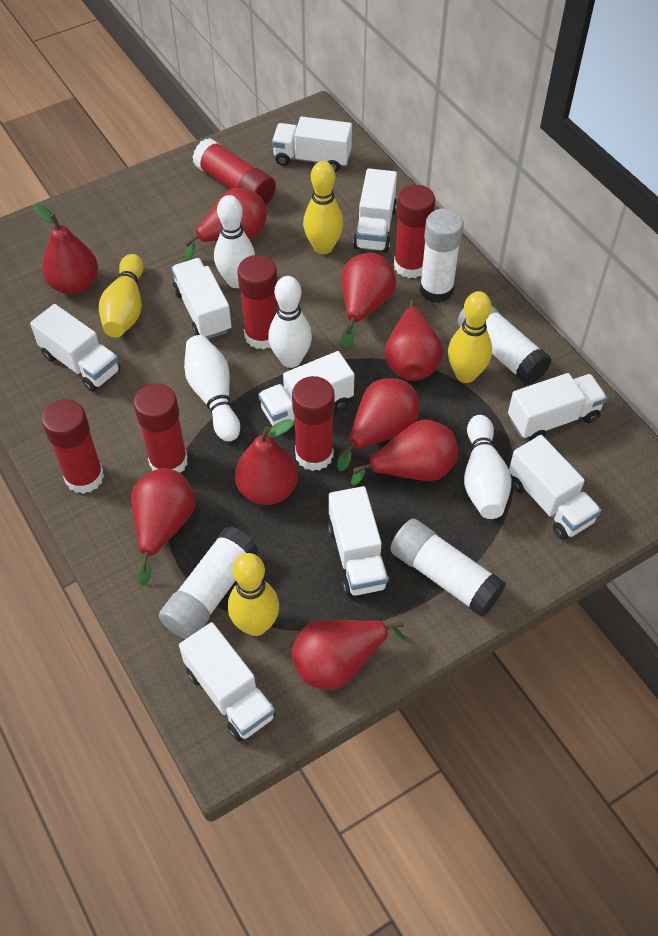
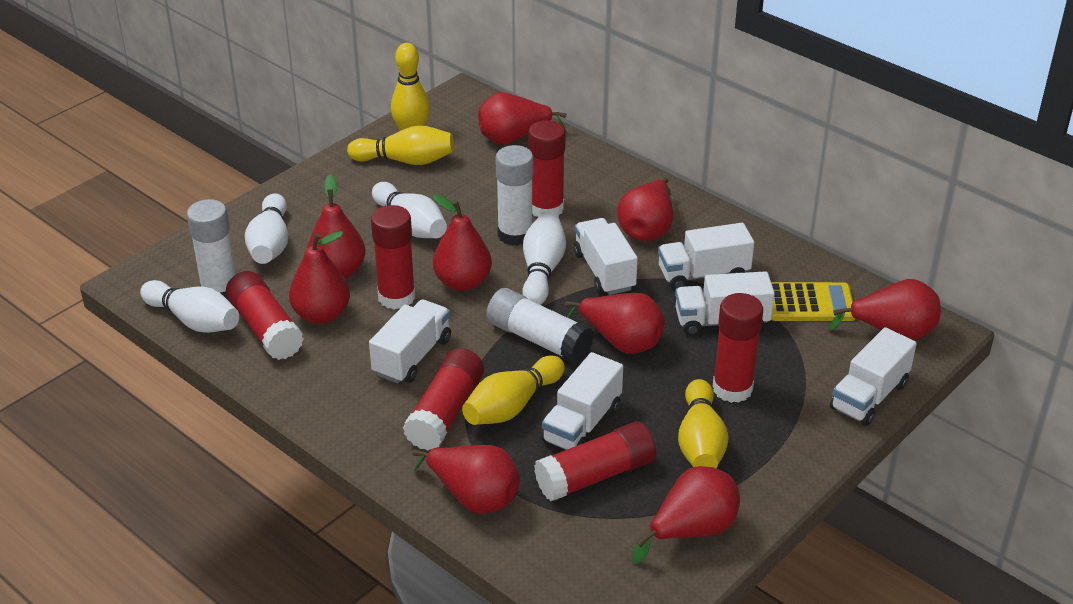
white glue stick: [159,526,258,639] [390,519,506,617] [419,209,464,303] [458,306,552,385] = 4 -> [187,199,236,301] [486,288,594,364] [495,145,534,246] = 3
white truck: [30,304,121,392] [172,258,232,339] [179,622,276,741] [258,351,355,434] [272,117,352,172] [328,486,389,596] [353,168,397,252] [508,373,607,441] [509,435,601,540] = 9 -> [369,299,451,383] [541,352,623,450] [573,218,638,295] [658,223,754,290] [675,271,775,336] [830,327,917,426] = 6
yellow calculator: none = 0 -> [771,282,855,321] = 1

